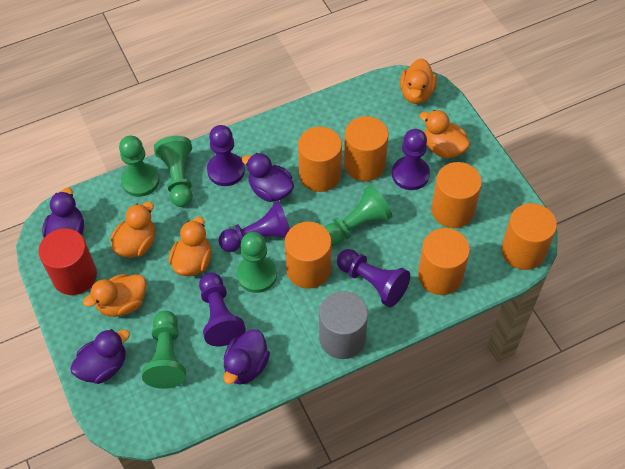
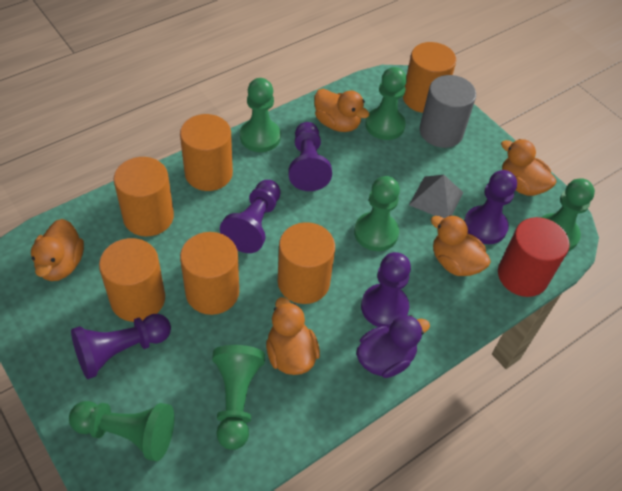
green pawn: [119,136,160,197] [142,311,186,389] [154,136,193,207] [237,232,277,293] [324,185,392,246] = 5 -> [69,401,174,461] [212,345,265,450] [240,78,281,152] [354,176,400,251] [365,67,407,140] [541,178,595,251] = 6
grey pyramid: none = 0 -> [409,175,463,218] = 1
purple duck: [42,188,84,237] [70,329,130,384] [224,329,270,385] [242,153,294,202] = 4 -> [356,315,430,378] = 1

